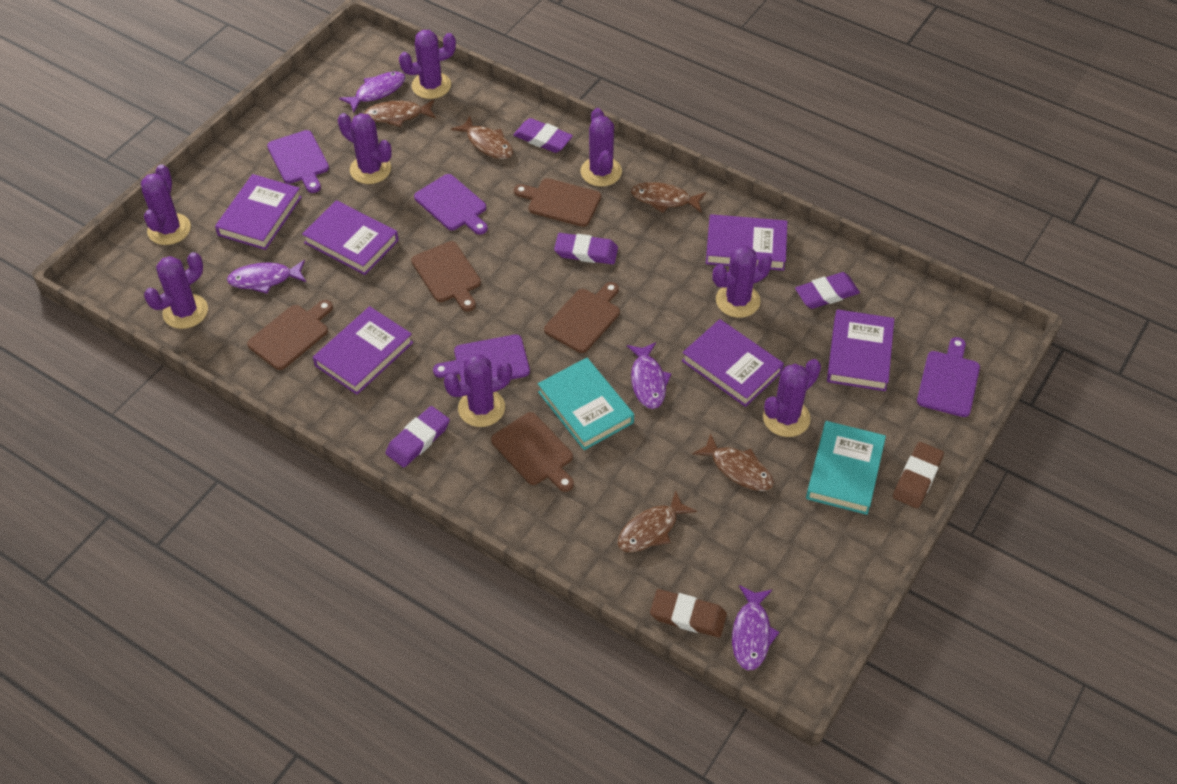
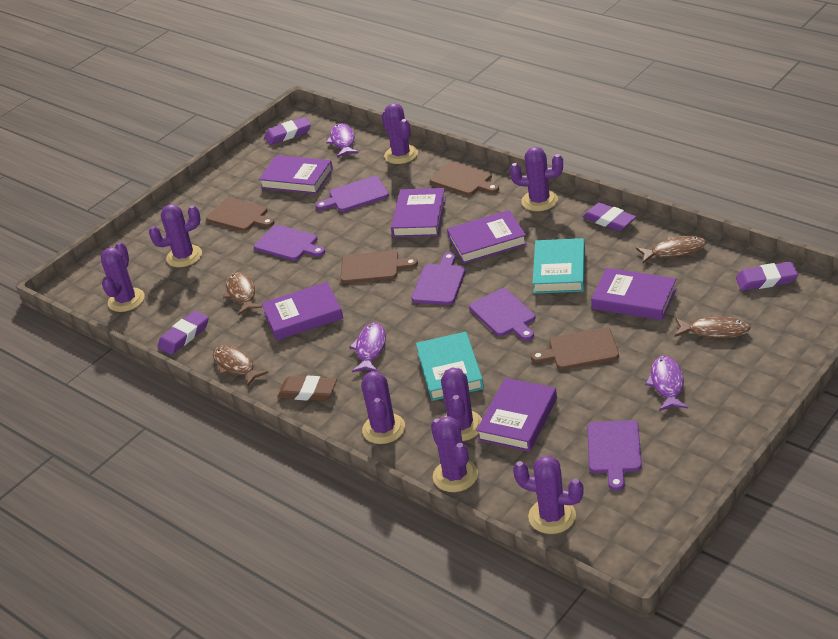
brown cutting board: [247,300,333,370] [411,241,481,312] [491,412,574,492] [514,178,601,227] [544,282,620,353] = 5 -> [206,198,274,231] [340,250,418,283] [430,161,499,196] [531,327,619,370] = 4
brown eraser: [650,589,727,638] [893,442,944,508] = 2 -> [277,376,337,401] = 1
brown fish: [364,100,436,127] [451,116,513,159] [617,490,697,552] [631,182,706,213] [693,433,774,491] = 5 -> [213,345,269,386] [223,272,262,315] [636,236,706,263] [674,313,751,338] = 4
purple cutting board: [267,130,329,193] [414,174,488,235] [433,335,530,381] [917,337,980,417] = 4 -> [254,225,325,261] [316,176,389,212] [411,252,466,305] [469,288,536,341] [587,420,642,491] = 5
purple fish: [227,260,306,294] [339,71,406,113] [627,342,671,409] [732,585,779,671] = 4 -> [326,123,358,158] [349,323,386,372] [645,356,688,411] = 3

